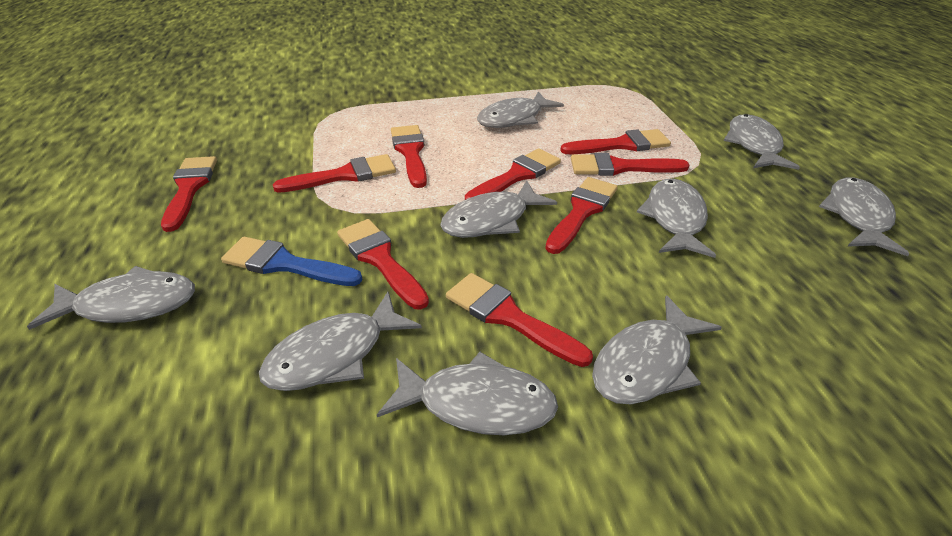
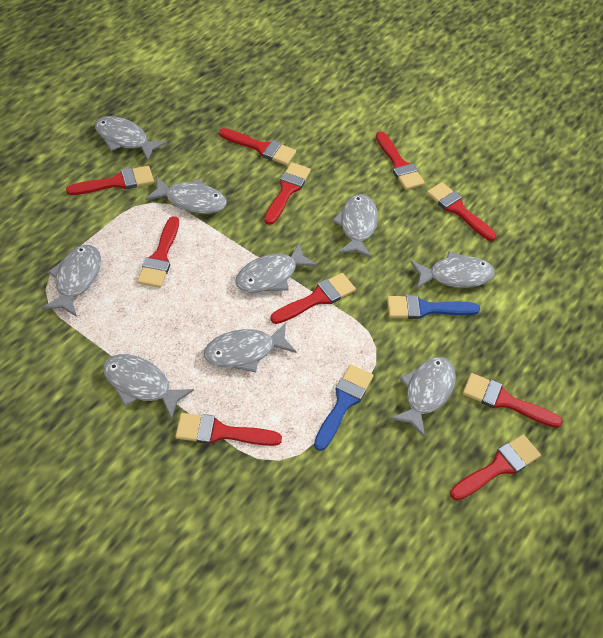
blue brush: [221,237,362,286] = 1 -> [314,364,373,451] [387,295,480,319] = 2
red brush: [161,156,217,232] [273,154,396,193] [337,219,429,310] [391,125,427,188] [446,273,593,367] [465,149,561,200] [545,177,618,254] [560,129,671,154] [571,153,690,176] = 9 -> [66,166,154,195] [137,216,179,288] [176,413,282,446] [219,128,296,165] [264,162,311,225] [270,273,356,324] [376,131,425,190] [427,182,496,241] [450,434,541,500] [463,373,563,428] = 10

